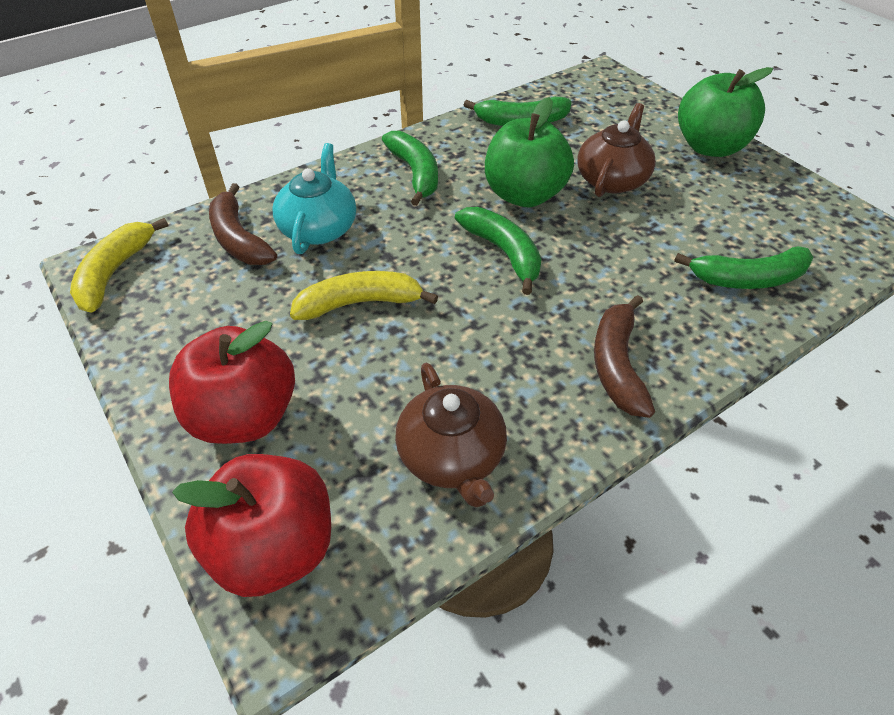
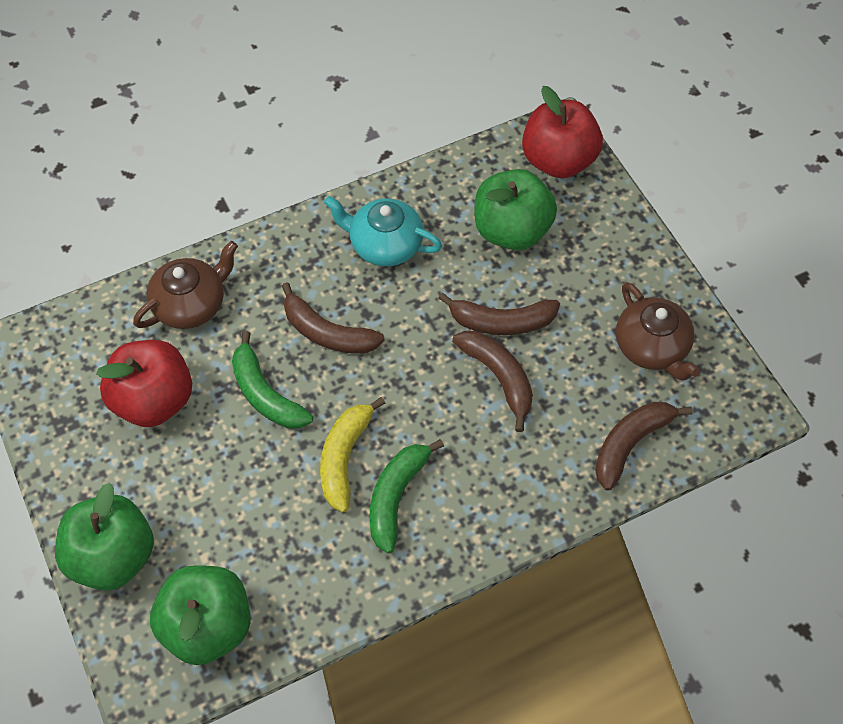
brown banana: [209,183,277,265] [594,295,655,418] = 2 -> [282,282,384,354] [438,293,560,335] [452,331,533,432] [595,402,693,491] = 4
green apple: [485,97,574,207] [678,67,773,157] = 2 -> [55,483,154,591] [150,565,251,665] [475,169,557,250] = 3
green banana: [382,131,438,206] [455,207,542,295] [464,97,572,126] [674,246,814,289] = 4 -> [232,331,313,429] [369,439,444,553] = 2
yellow banana: [70,218,168,313] [290,271,438,320] = 2 -> [320,397,385,512] = 1

